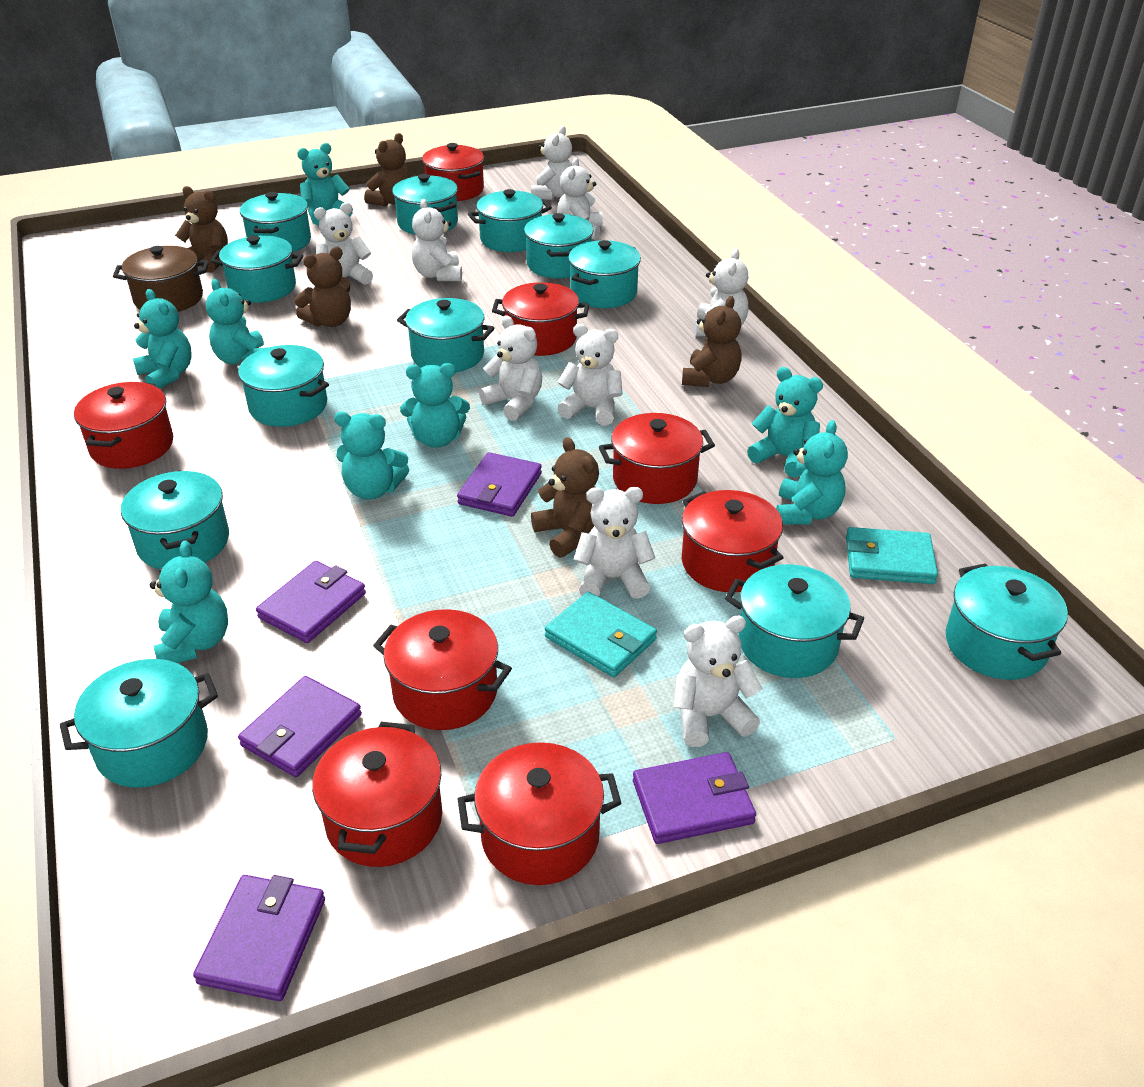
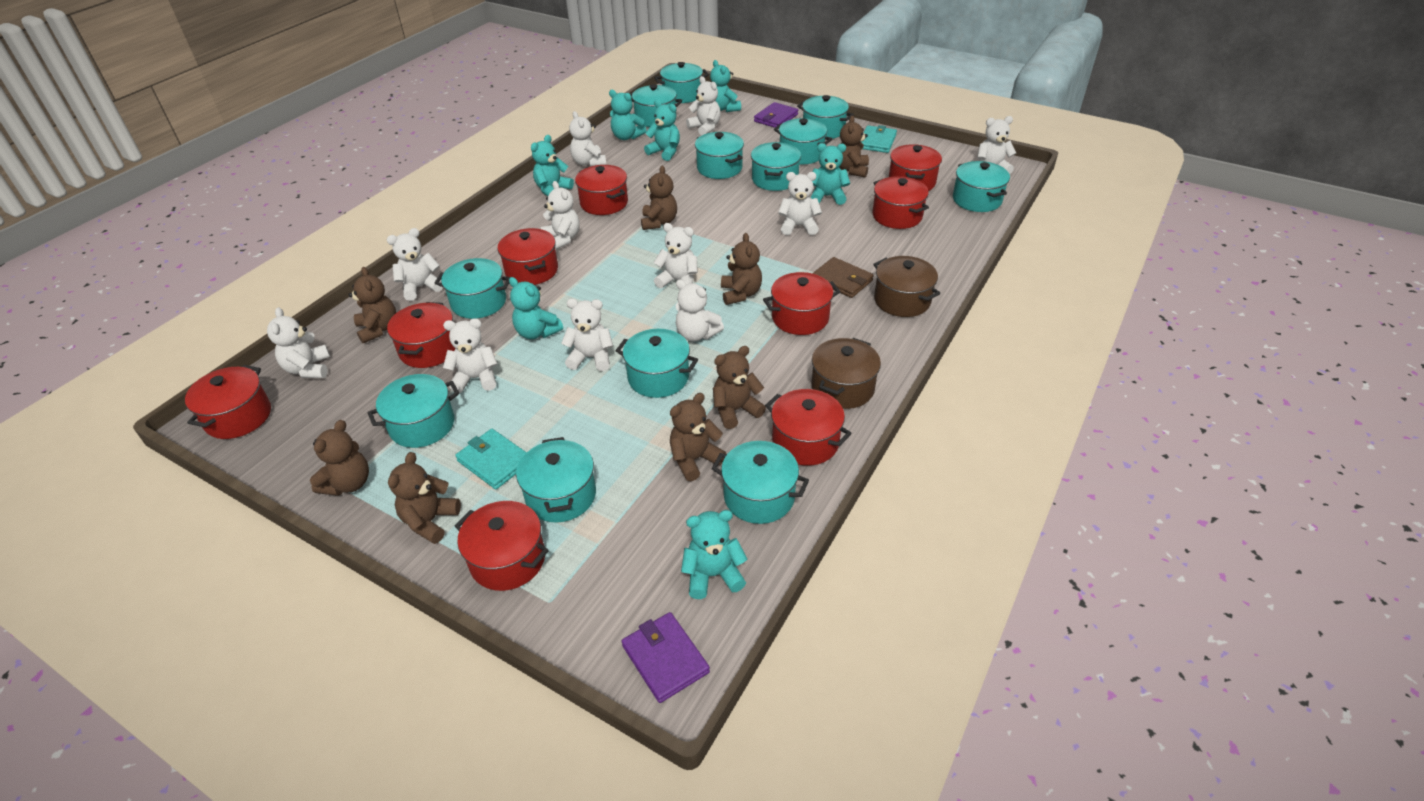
brown pot: [113,246,209,312] = 1 -> [812,338,881,409] [873,256,940,317] = 2
brown teddy bear: [175,186,228,273] [294,247,351,327] [364,133,411,206] [531,437,599,558] [682,296,742,387] = 5 -> [310,420,369,496] [349,267,396,343] [388,452,461,544] [641,166,677,230] [670,393,726,481] [713,346,766,429] [721,233,762,305] [839,115,869,178] = 8
brown wallet: none = 0 -> [812,257,874,298] = 1
purple wallet: [193,875,325,1001] [238,676,362,777] [256,561,366,643] [457,452,542,517] [633,752,756,844] = 5 -> [622,612,710,703] [754,102,798,128] = 2
red pot: [74,382,173,469] [312,722,442,867] [373,609,512,730] [422,143,484,201] [458,742,621,885] [492,282,589,356] [599,413,715,504] [682,490,784,592] = 8 -> [185,365,271,439] [387,302,455,368] [455,501,549,591] [497,228,558,285] [575,165,628,215] [763,272,840,335] [765,389,852,466] [873,176,929,229] [889,144,942,191] = 9
turquoise teddy bear: [133,289,192,389] [150,540,228,663] [206,279,269,364] [297,143,353,225] [334,412,409,500] [400,363,470,448] [747,367,823,478] [776,420,848,525] = 8 -> [509,277,563,339] [531,135,574,196] [609,90,647,140] [644,100,680,161] [681,510,747,599] [710,60,741,112] [811,143,850,205] = 7
white teddy bear: [314,202,373,285] [412,199,462,281] [479,316,542,421] [531,126,572,200] [557,158,603,240] [557,324,623,426] [573,487,655,599] [673,616,762,747] [694,248,748,336] = 9 -> [267,307,330,378] [387,228,443,301] [443,318,498,393] [541,181,579,250] [561,299,613,371] [569,111,606,167] [654,223,698,289] [676,279,724,341] [686,76,721,136] [778,172,822,235] [977,116,1016,174] = 11

